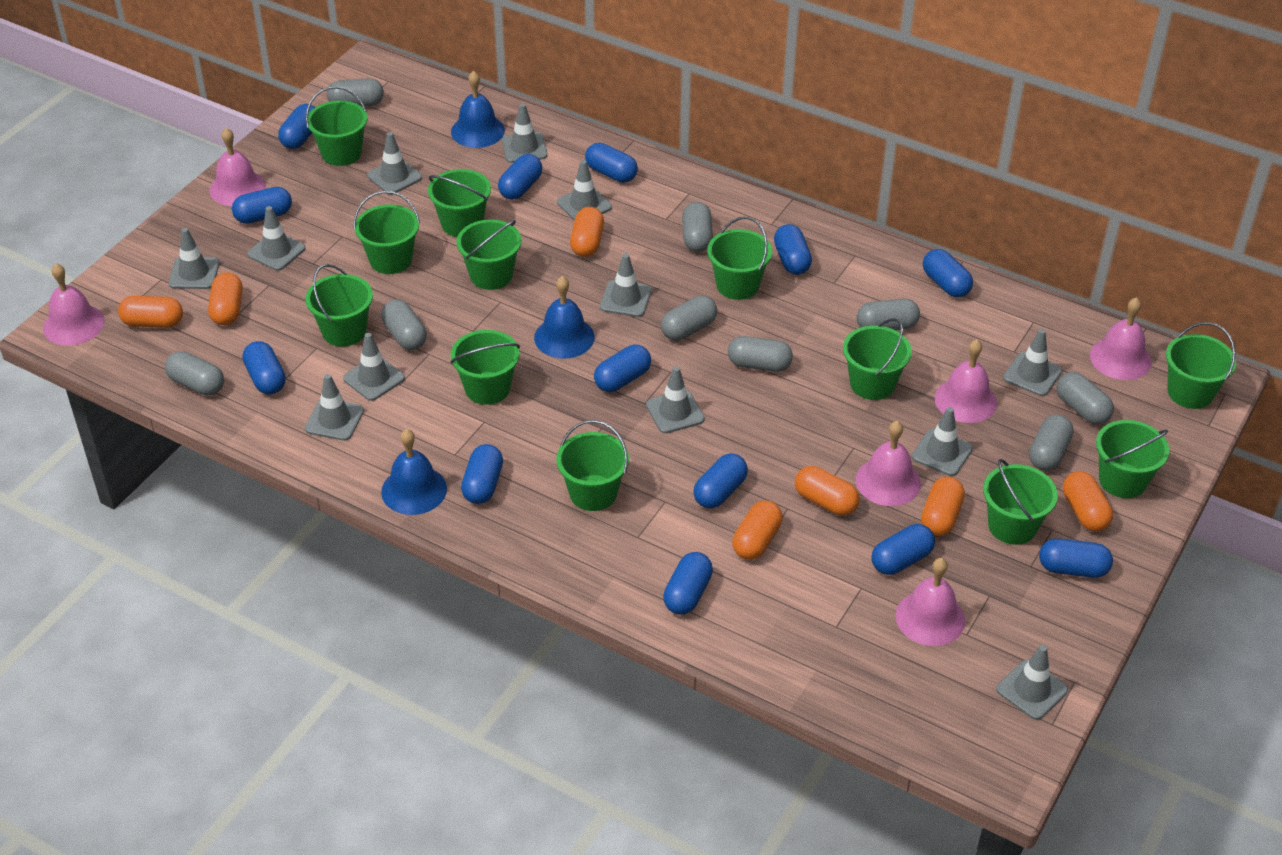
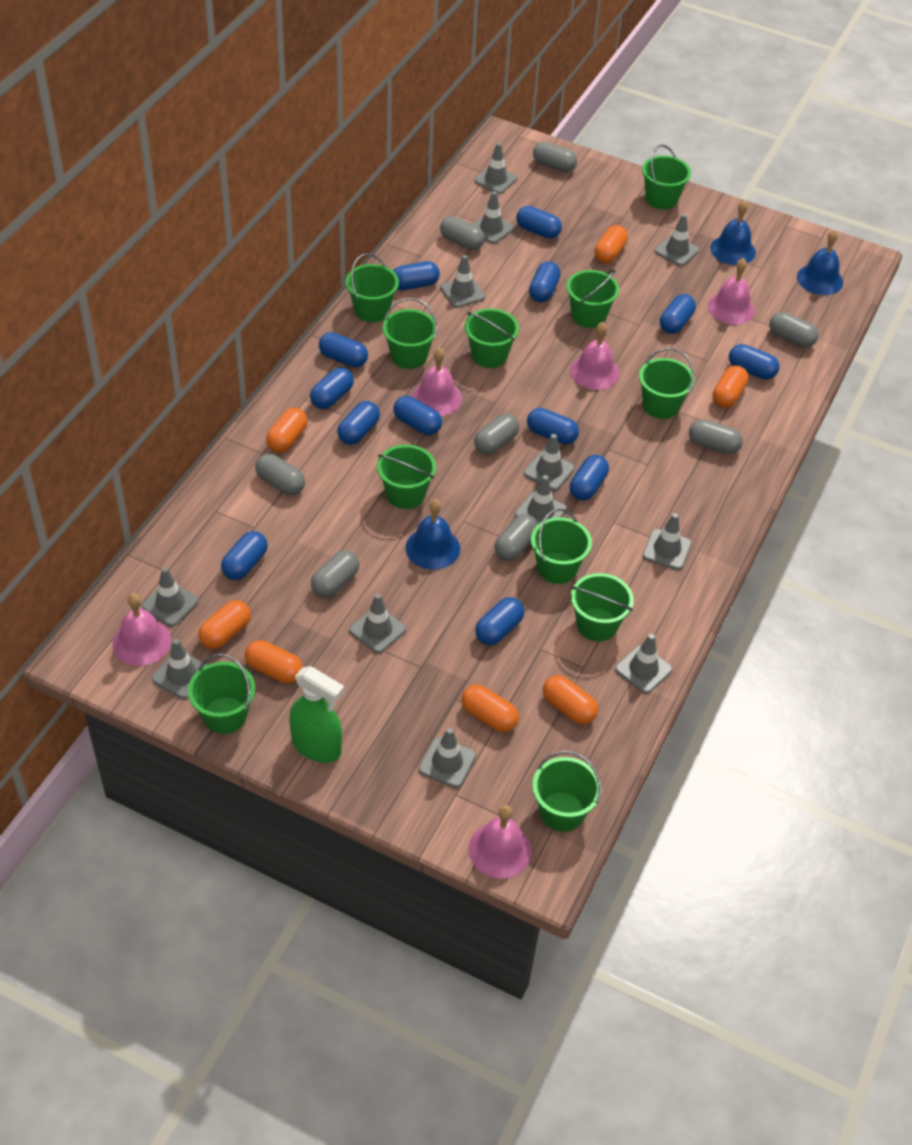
green bucket: [306,86,367,166] [306,264,373,347] [354,191,420,274] [428,169,491,237] [450,330,520,405] [457,220,521,290] [556,420,629,511] [707,216,772,300] [843,318,912,400] [983,459,1058,545] [1096,420,1169,498] [1166,322,1236,409] = 12 -> [188,654,255,734] [345,253,399,323] [377,445,436,509] [383,298,437,369] [465,308,519,368] [531,509,592,584] [532,751,602,832] [566,269,619,328] [571,573,634,642] [639,348,695,419] [642,144,691,209] = 11
green spray bottle: none = 0 -> [289,666,344,763] = 1
grey capsule: [165,351,224,396] [327,78,384,107] [381,299,427,350] [661,295,717,341] [682,202,713,252] [728,336,793,372] [857,299,920,330] [1029,415,1074,471] [1057,372,1114,425] = 9 -> [255,454,305,495] [311,550,360,598] [440,216,485,250] [474,413,519,455] [495,514,538,561] [533,142,577,172] [689,419,743,454] [769,312,818,348] = 8
pink bell: [43,263,105,346] [209,128,266,206] [856,421,921,506] [895,558,965,646] [934,339,997,423] [1090,297,1151,380] = 6 -> [113,593,171,666] [412,348,462,416] [469,805,532,879] [570,322,619,390] [708,258,755,324] = 5

